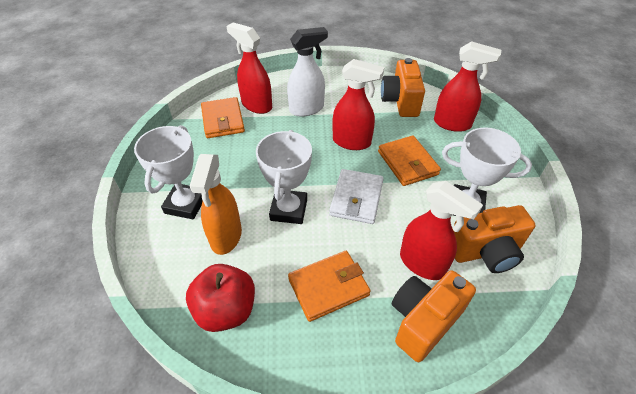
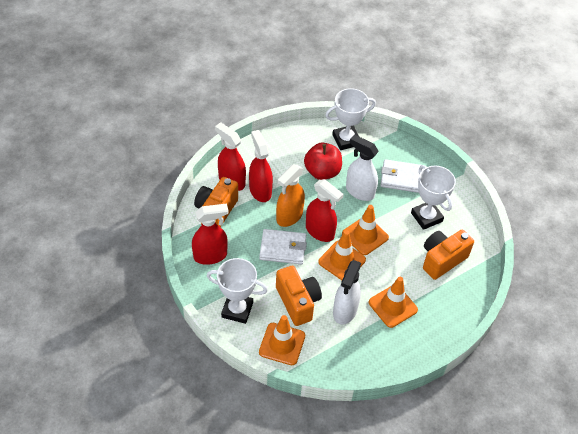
orange traffic cone: none = 0 -> [259,315,305,365] [318,230,366,280] [342,205,389,255] [369,277,418,328] = 4
orange wallet: [201,97,245,138] [288,251,371,322] [378,135,441,186] = 3 -> none = 0
white spray bottle: [287,27,328,117] = 1 -> [333,260,361,325] [346,135,379,201] = 2
white wallet: [329,169,384,224] = 1 -> [259,229,307,264] [381,159,423,193] = 2

